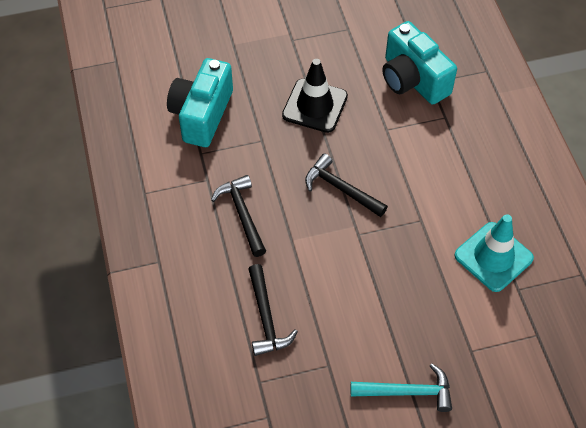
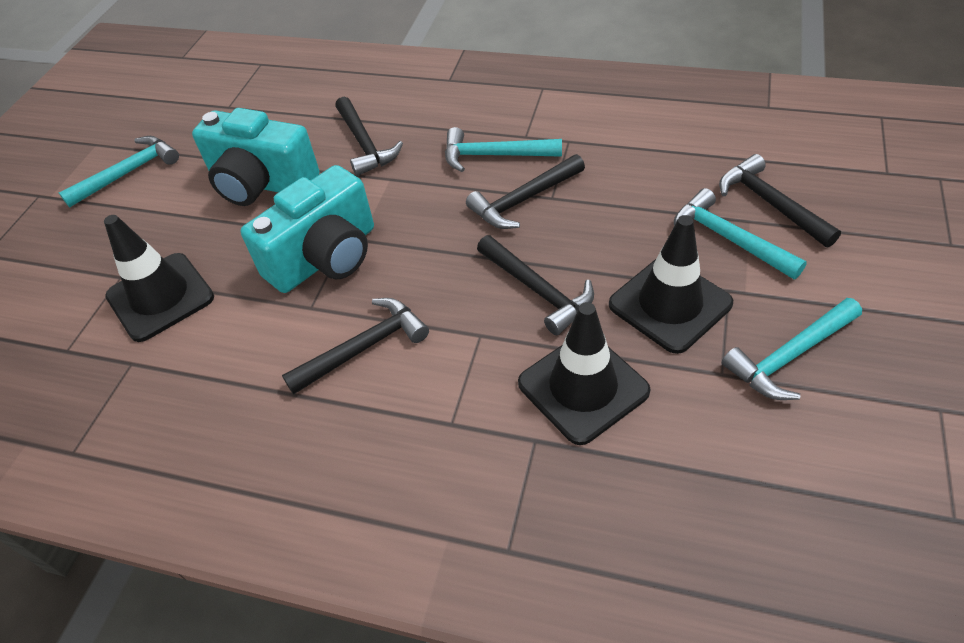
black hammer: [211,175,266,257] [249,264,298,356] [305,154,388,217] = 3 -> [282,298,429,395] [335,97,403,176] [466,154,585,229] [477,235,594,335] [719,154,841,247] = 5
black traffic cone: [282,59,348,133] = 1 -> [104,215,214,342] [518,302,651,445] [609,215,733,354] = 3
turquoise hammer: [351,364,452,412] = 1 -> [59,136,179,207] [445,127,562,172] [674,188,807,279] [722,298,862,400] = 4
turquoise traffic cone: [454,214,534,292] = 1 -> none = 0

